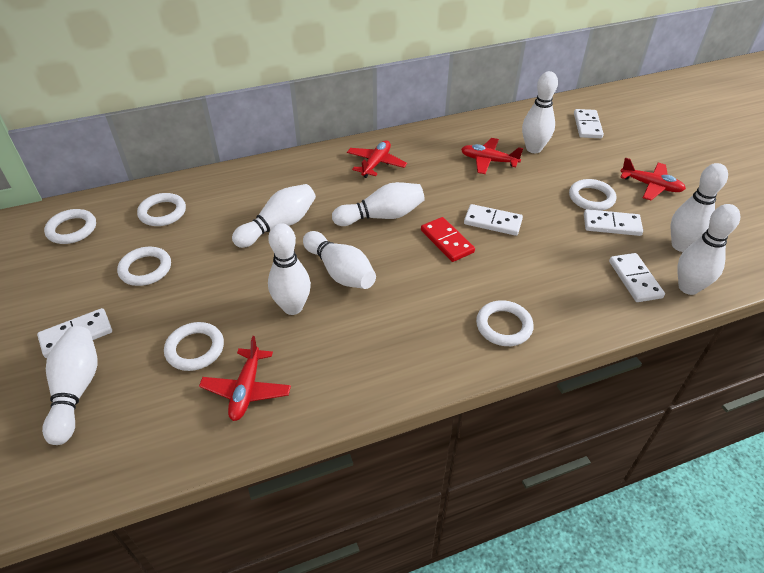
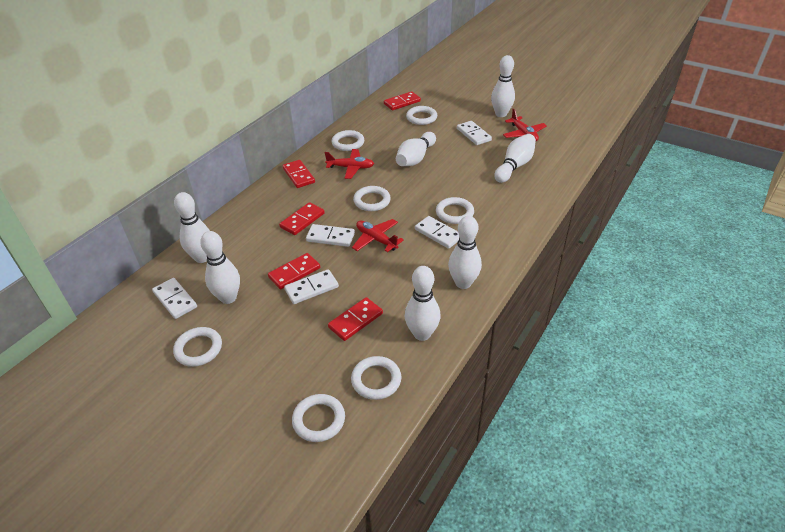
red domino: [421,217,475,262] = 1 -> [268,253,320,289] [279,202,325,235] [283,160,315,188] [328,297,383,341] [384,91,421,110] = 5
red plane: [199,336,291,421] [347,140,407,178] [461,138,523,174] [620,158,686,200] = 4 -> [325,149,374,179] [352,219,404,252] [503,109,547,141] = 3
white bowling pin: [42,326,98,445] [232,184,316,248] [268,223,311,315] [303,231,376,289] [332,182,425,226] [522,71,558,153] [671,163,728,252] [677,204,740,295] = 8 -> [174,192,210,263] [200,231,240,304] [396,132,436,166] [405,266,441,341] [448,216,482,289] [491,55,515,117] [494,134,536,183] = 7
white ring: [44,209,96,244] [117,247,171,286] [137,193,186,226] [164,322,224,371] [476,300,534,346] [569,179,616,211] = 6 -> [173,327,222,367] [292,394,345,442] [332,130,364,151] [351,356,401,400] [353,186,391,211] [406,106,437,125] [436,197,474,224] = 7

